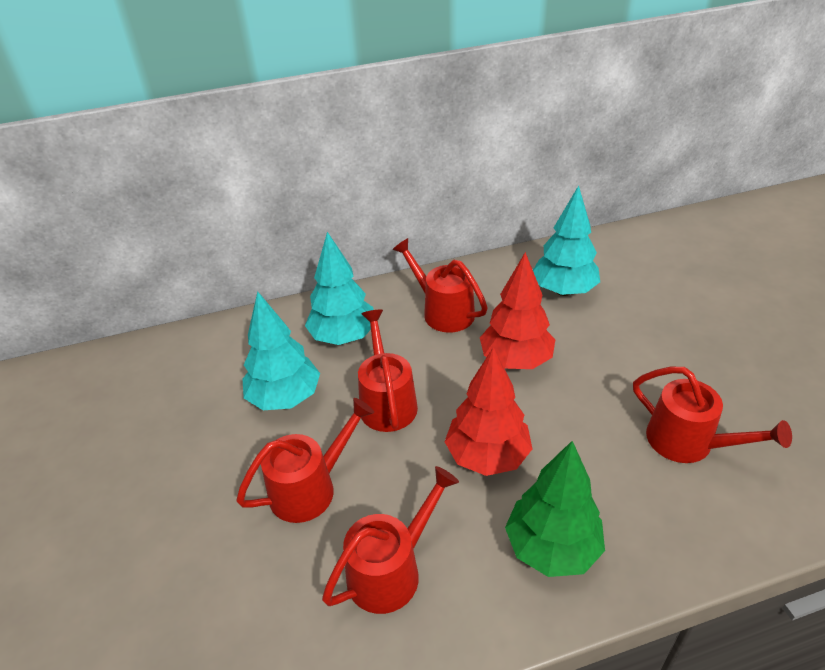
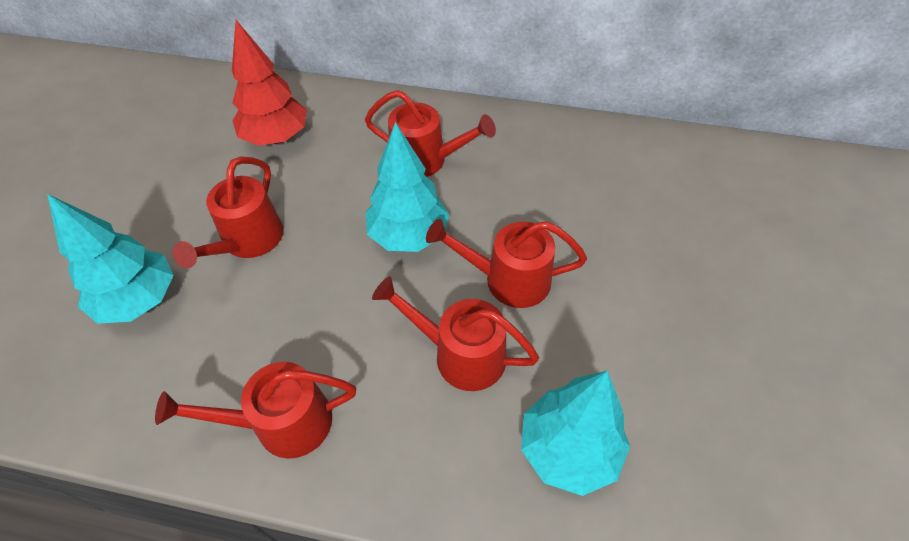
green tree: [505,441,605,577] = 1 -> none = 0
red tree: [445,347,533,476] [480,252,555,369] = 2 -> [232,20,307,146] = 1

